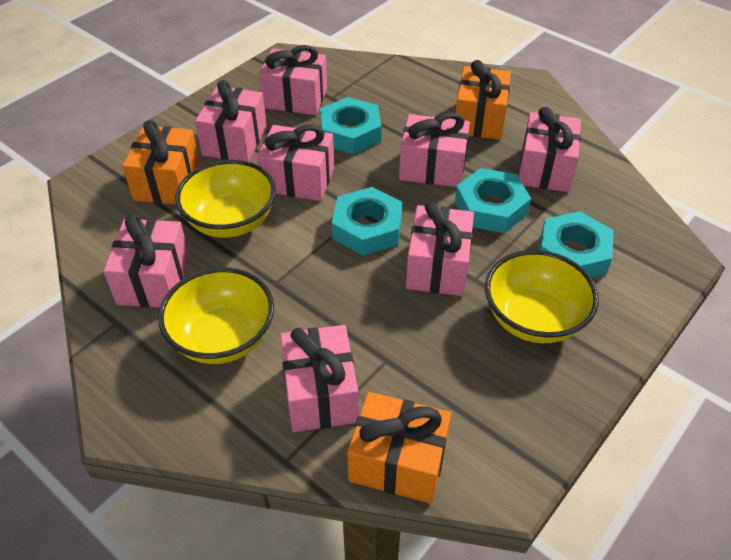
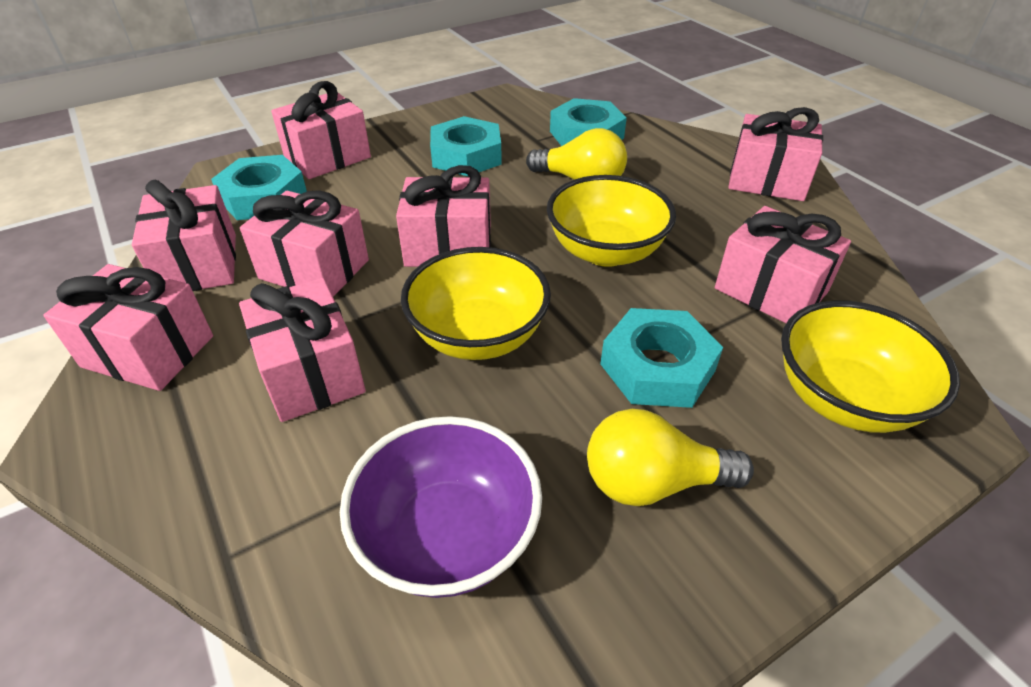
orange gift: [122,120,200,204] [347,392,451,504] [456,60,511,140] = 3 -> none = 0
purple bowl: none = 0 -> [340,416,542,598] = 1
yellow light bulb: none = 0 -> [526,128,627,180] [587,409,754,506] = 2

